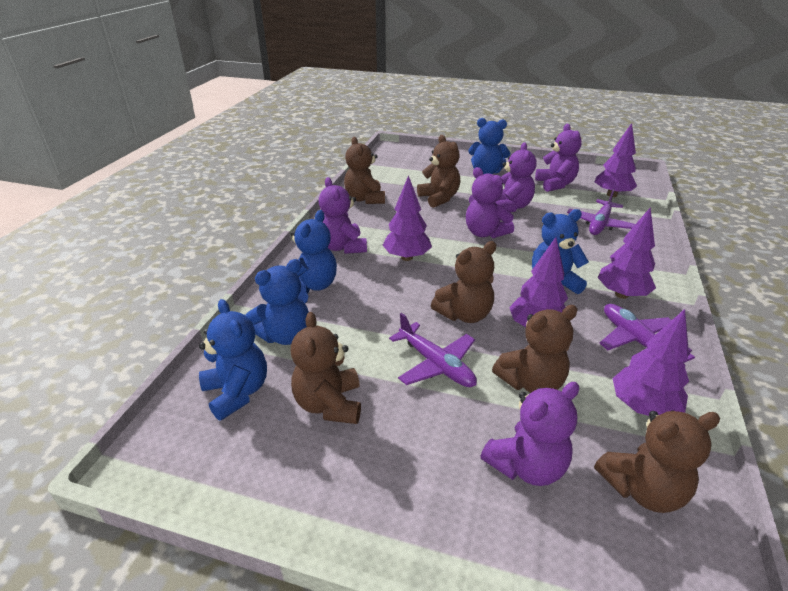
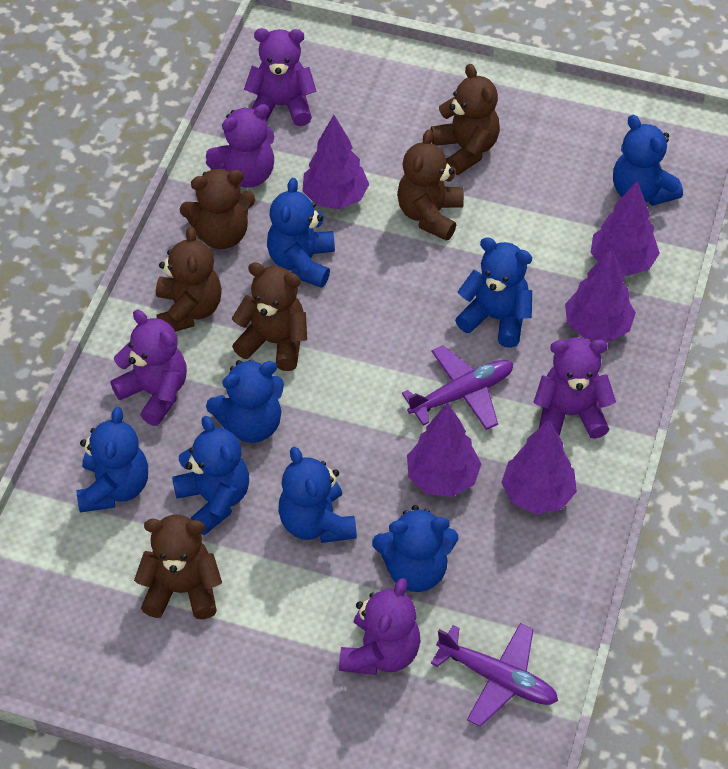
blue teddy bear: [199,299,267,421] [246,259,309,345] [291,210,337,294] [468,118,510,174] [532,209,589,294] = 5 -> [76,407,148,512] [172,416,249,535] [206,359,284,443] [267,178,335,288] [278,447,357,543] [372,505,458,592] [455,237,532,348] [613,115,683,206] = 8
purple plane: [389,313,477,387] [567,189,635,235] [600,304,695,366] = 3 -> [402,345,513,430] [431,623,558,727] = 2

